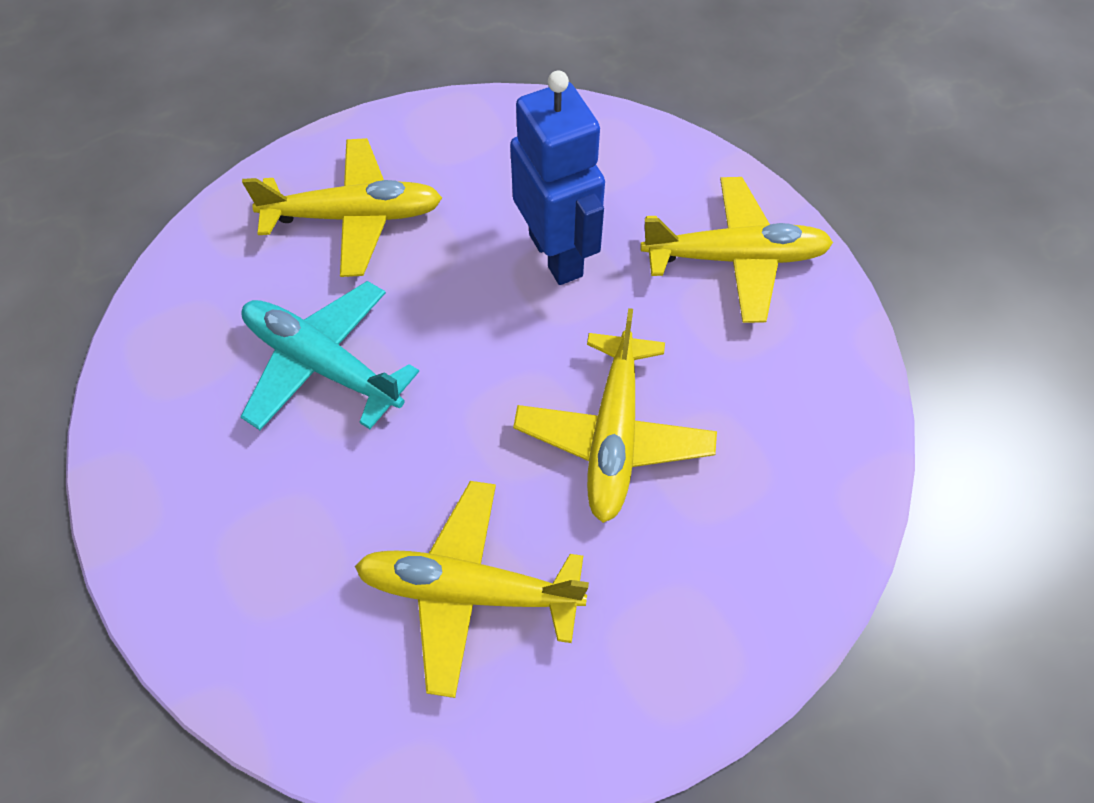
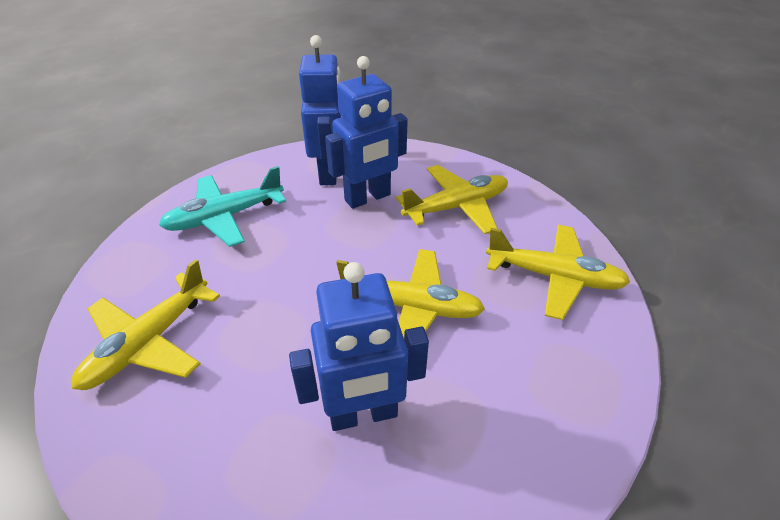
blue robot: [510,71,605,285] = 1 -> [289,262,429,431] [299,35,342,185] [325,56,408,209] = 3

